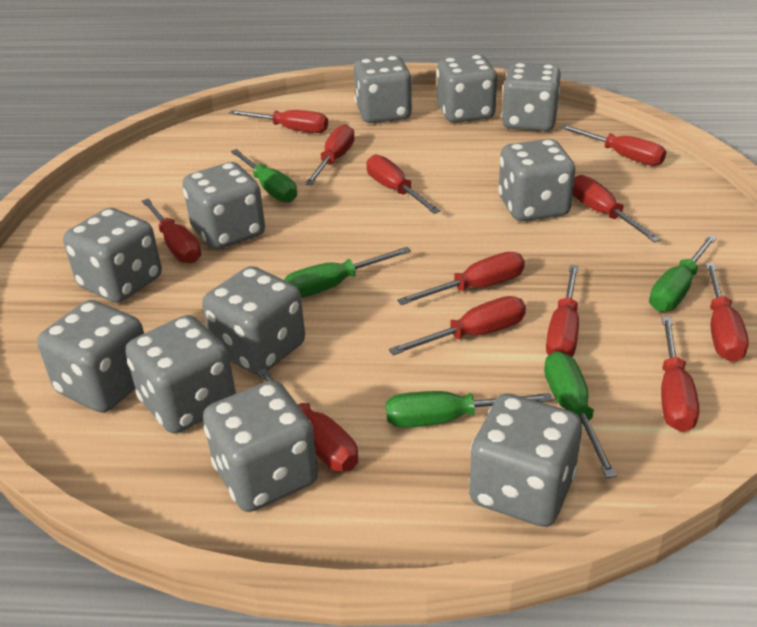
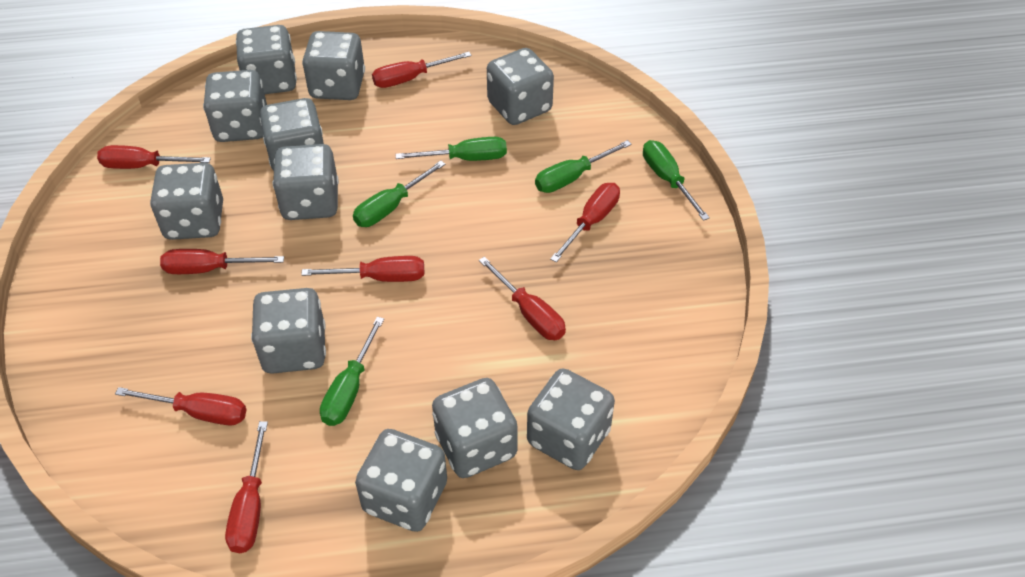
red screwdriver: [142,198,201,263] [229,110,328,133] [256,368,358,471] [305,124,355,185] [366,155,440,214] [389,296,526,355] [397,252,525,305] [546,265,579,357] [560,124,666,166] [573,175,661,243] [661,317,699,432] [705,263,749,362] = 12 -> [97,145,211,169] [115,387,247,425] [160,249,284,274] [225,421,268,553] [301,256,424,282] [372,52,472,88] [479,256,566,340] [550,183,620,262] = 8

